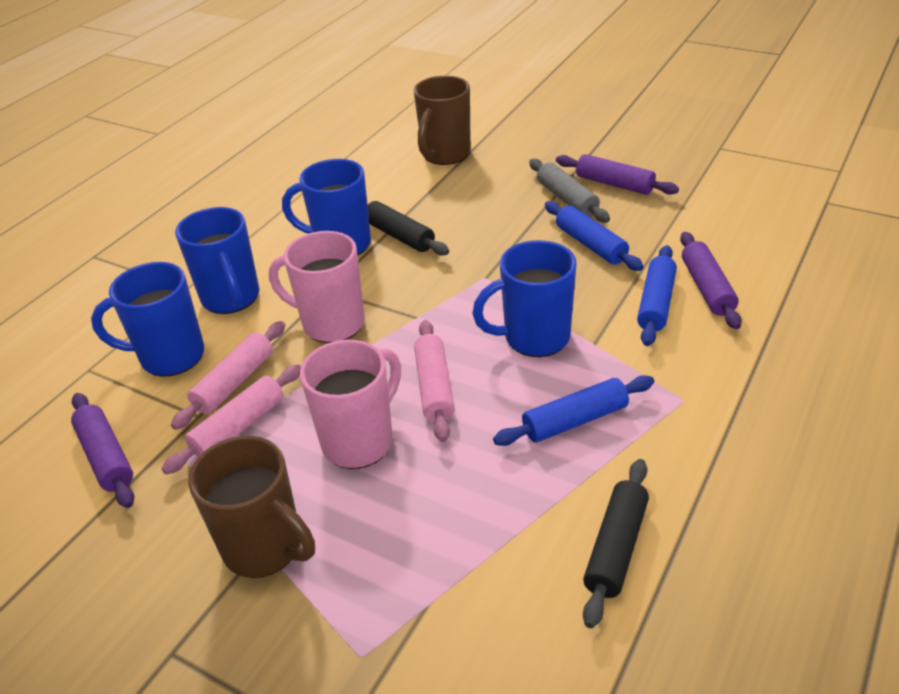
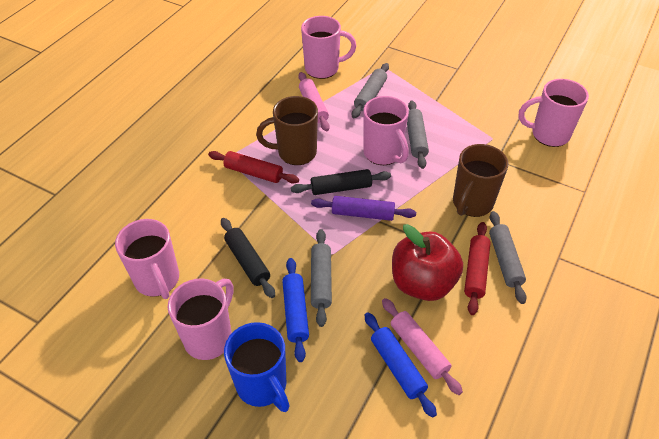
blue mug: [91,262,204,377] [175,207,259,314] [282,159,371,255] [472,240,576,357] = 4 -> [224,322,289,412] = 1
blue rolling pin: [493,375,654,446] [545,201,644,271] [637,245,677,346] = 3 -> [282,258,309,362] [365,312,437,418] = 2
grey rolling pin: [529,159,610,223] = 1 -> [311,229,332,327] [352,63,389,118] [407,100,429,169] [489,211,527,304] = 4
pink mug: [269,231,365,343] [300,340,401,469] = 2 -> [115,219,179,299] [168,279,233,360] [301,16,356,79] [363,96,409,165] [519,79,589,147] = 5
pink rolling pin: [162,365,301,474] [171,321,285,430] [414,320,455,442] = 3 -> [298,72,330,131] [382,298,463,395] = 2
purple rolling pin: [71,393,134,508] [556,154,679,195] [680,232,742,329] = 3 -> [311,196,416,221] = 1
red apple: none = 0 -> [392,224,463,301] = 1
red rolling pin: none = 0 -> [208,151,299,184] [464,222,491,315] = 2

